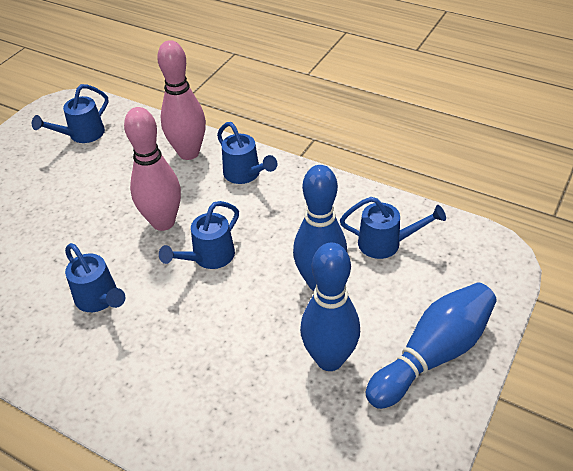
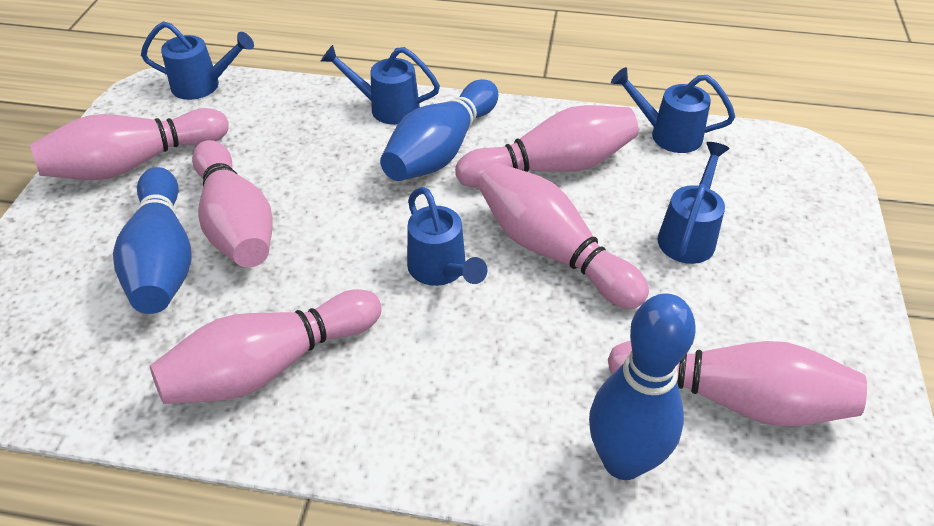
pink bowling pin: [124,107,181,231] [157,40,206,160] = 2 -> [30,108,229,180] [150,289,382,404] [192,140,273,267] [455,105,639,187] [478,163,649,309] [608,341,867,426] = 6

